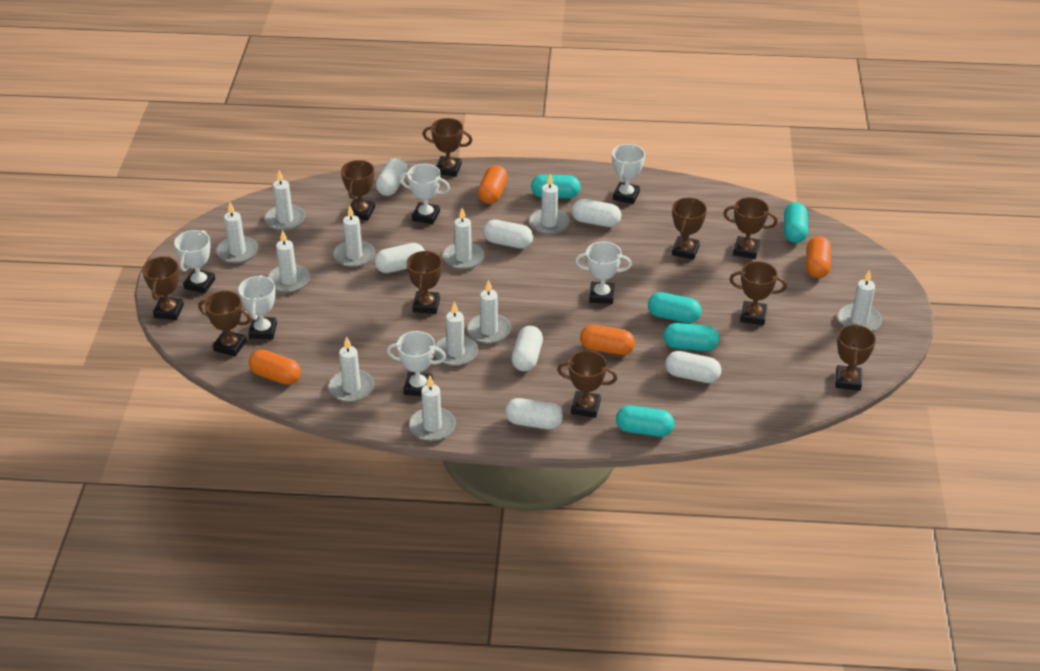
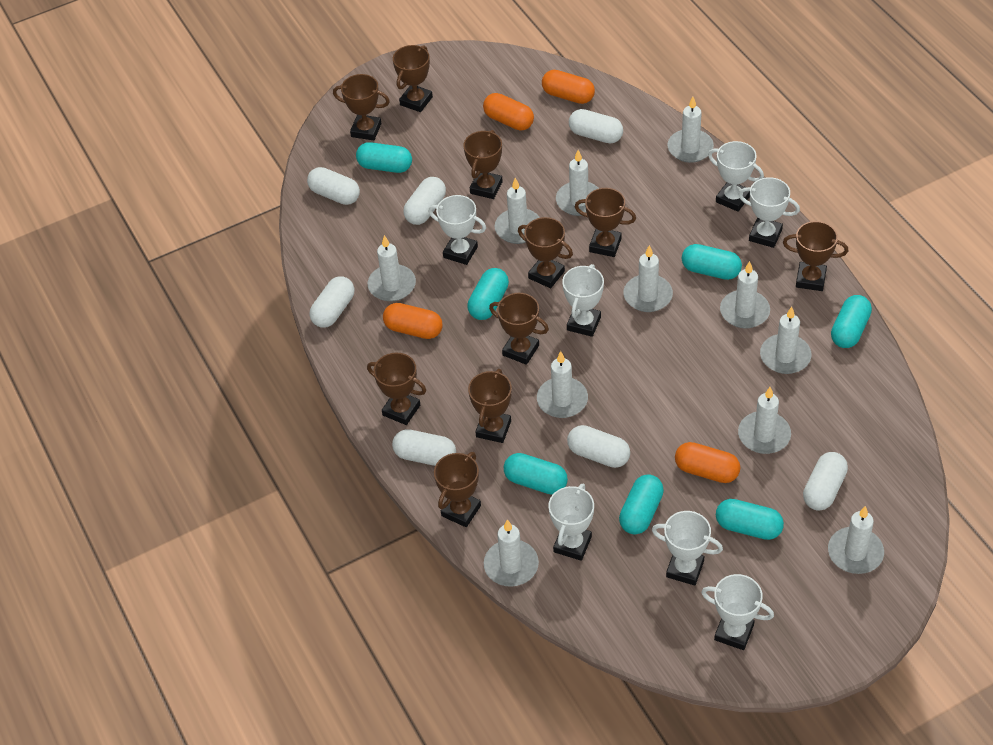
turquoise capsule: [531,175,581,198] [616,406,674,437] [648,292,701,323] [663,323,719,351] [784,202,808,243] = 5 -> [356,142,412,173] [467,268,509,320] [504,453,568,495] [619,475,664,534] [682,244,742,280] [716,499,784,540] [831,295,872,348] = 7
white trophy: [174,230,215,293] [238,275,277,339] [387,331,446,397] [399,164,450,224] [575,241,632,304] [612,144,645,204] = 6 -> [428,195,486,265] [548,484,594,561] [562,264,604,337] [652,511,723,586] [701,574,774,650] [708,141,764,211] [738,177,800,248] = 7

